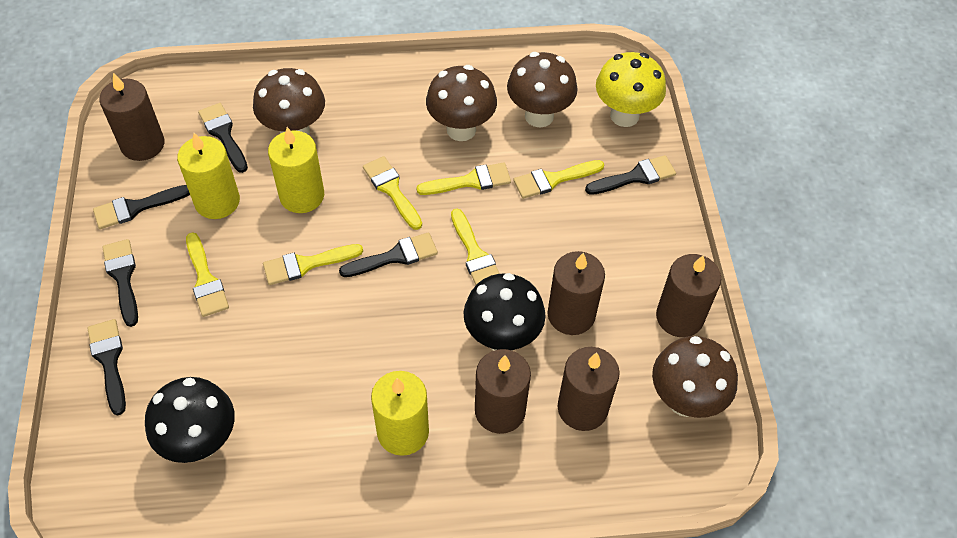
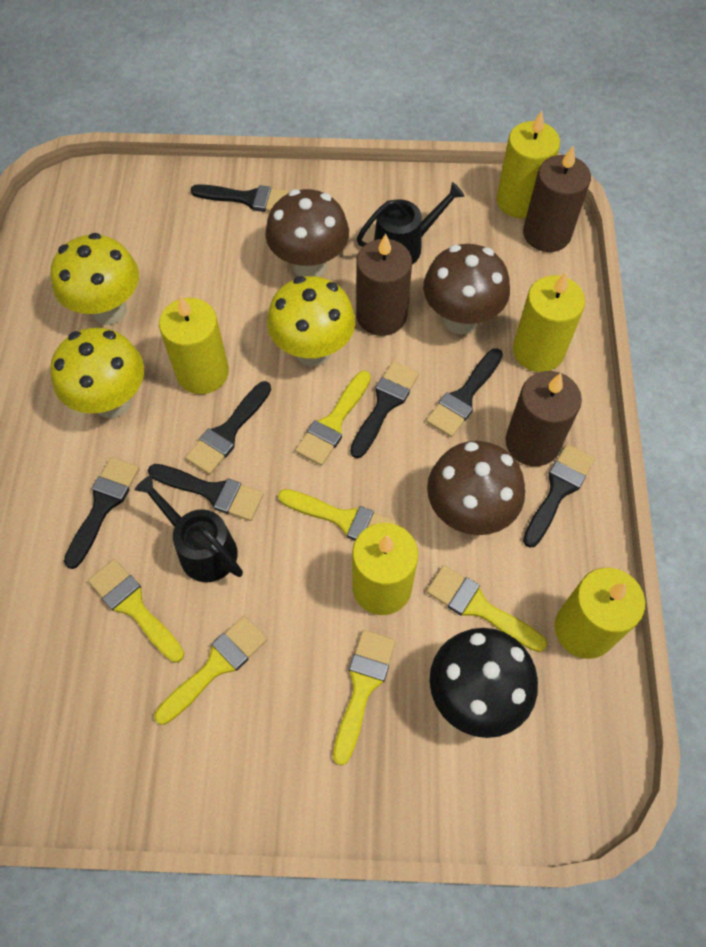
black brush: [87,319,126,416] [93,185,190,229] [102,239,138,327] [198,103,248,173] [339,232,438,277] [585,155,676,195] = 6 -> [64,457,140,569] [148,464,264,521] [185,381,271,475] [190,184,290,212] [350,361,419,458] [426,348,503,437] [523,444,595,548] = 7
black mushroom: [145,377,235,463] [464,273,546,351] = 2 -> [429,628,538,738] = 1
black watering can: none = 0 -> [134,475,243,582] [357,182,465,264] = 2
brown candle: [99,73,164,161] [475,349,531,434] [547,251,605,335] [558,347,620,431] [656,254,721,337] = 5 -> [356,233,412,336] [505,371,582,466] [523,145,591,252] = 3
brown mushroom: [253,68,325,135] [426,65,497,141] [507,52,578,127] [652,336,738,418] = 4 -> [265,189,349,277] [423,244,510,334] [427,441,525,535] = 3
yellow candle: [177,133,240,219] [268,127,324,213] [371,371,429,456] = 3 -> [159,296,229,394] [352,523,418,615] [496,110,560,218] [513,272,585,372] [554,567,645,659] = 5
yellow mushroom: [596,52,666,127] = 1 -> [50,328,144,418] [51,233,139,325] [267,276,355,367] = 3

